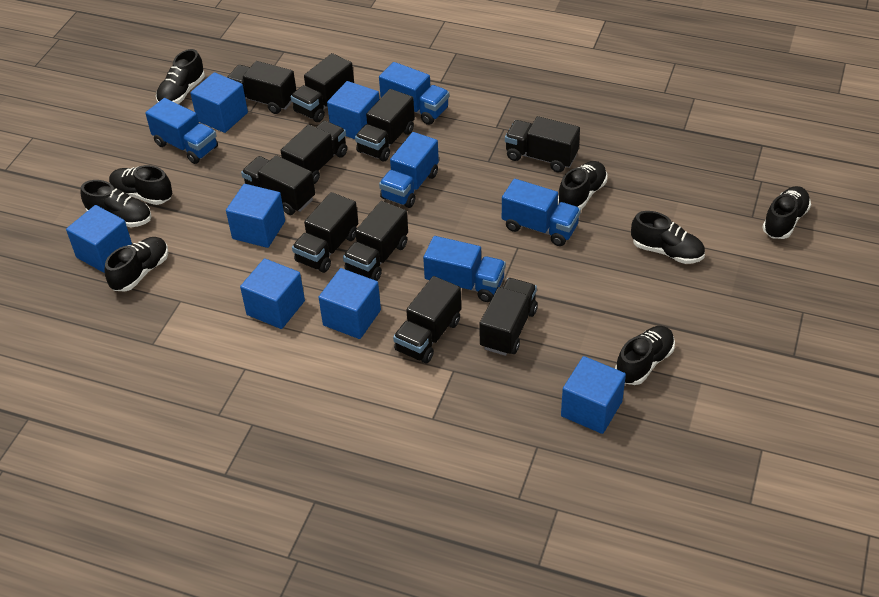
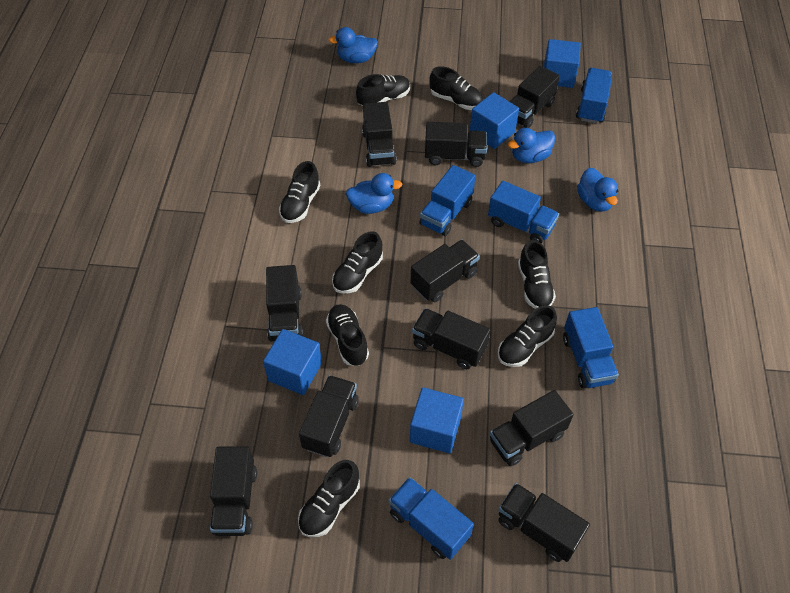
blue cube: [66,205,132,273] [190,72,248,133] [226,184,285,248] [240,258,305,329] [318,268,381,339] [327,81,379,139] [561,356,626,434] = 7 -> [263,329,322,395] [410,387,464,454] [470,92,519,149] [544,39,581,88] = 4
blue duck: none = 0 -> [328,27,378,63] [346,173,402,214] [508,128,555,163] [577,168,618,212] = 4

